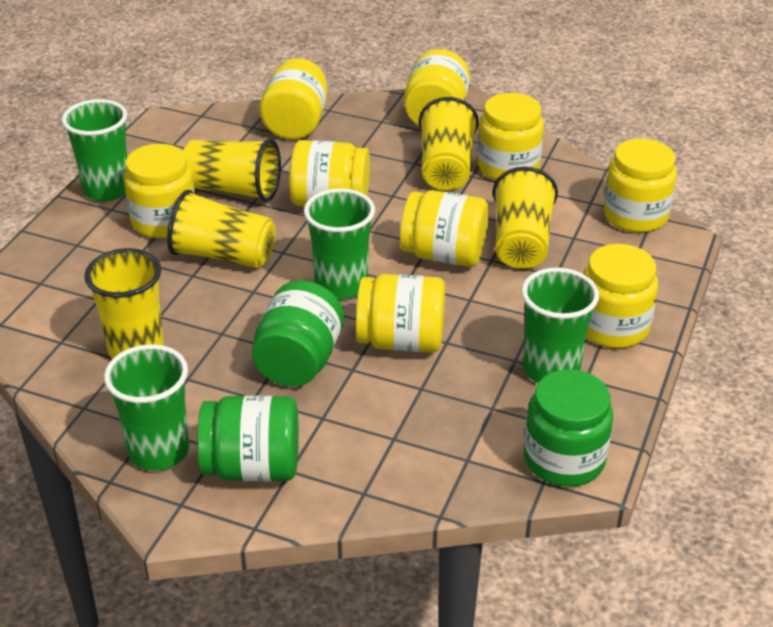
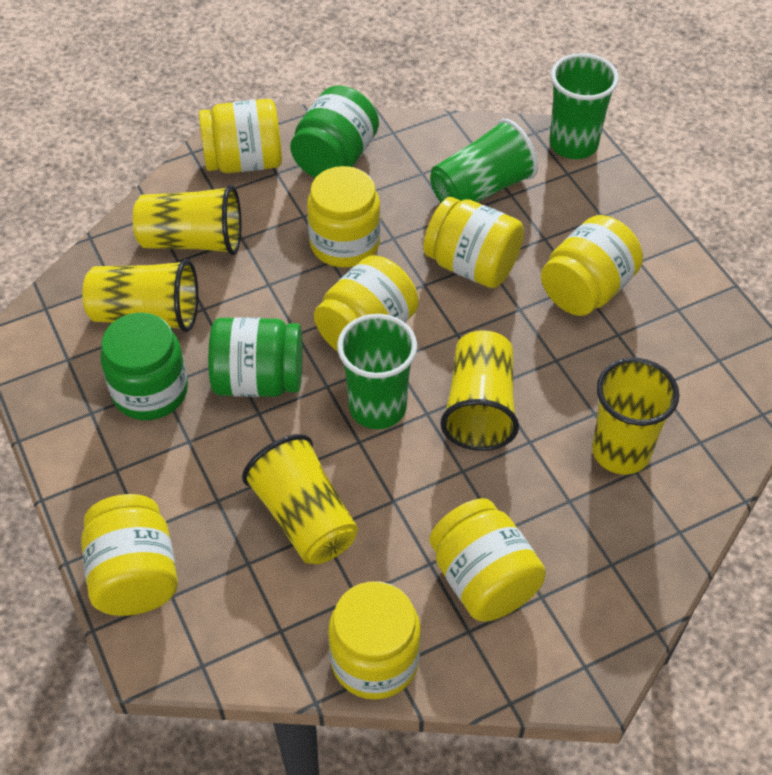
green cup: [62,99,127,201] [104,344,189,471] [304,188,375,299] [521,268,599,383] = 4 -> [337,314,417,429] [430,119,538,203] [549,53,619,159] = 3
yellow jar: [124,144,195,238] [259,58,327,140] [289,140,370,206] [356,274,445,353] [400,190,489,267] [405,49,470,125] [477,93,544,180] [583,244,658,348] [603,139,677,233] = 9 -> [81,494,178,616] [199,99,282,173] [307,166,381,268] [314,255,419,352] [328,581,421,700] [424,197,524,288] [429,498,546,622] [541,215,643,316] = 8

